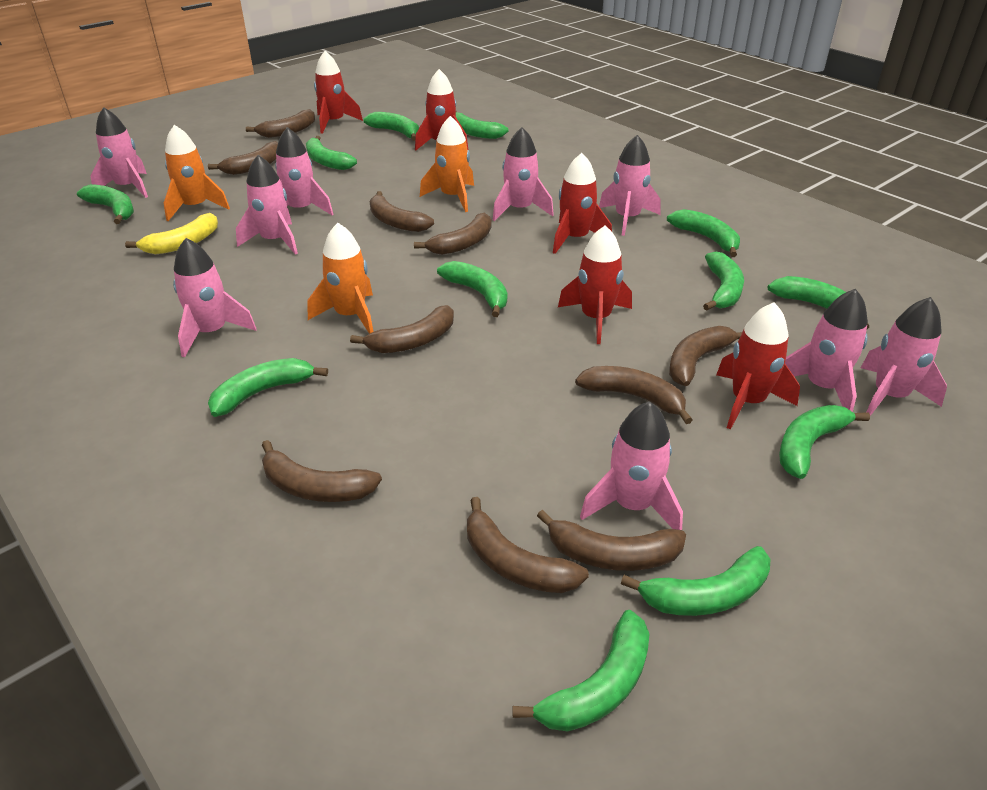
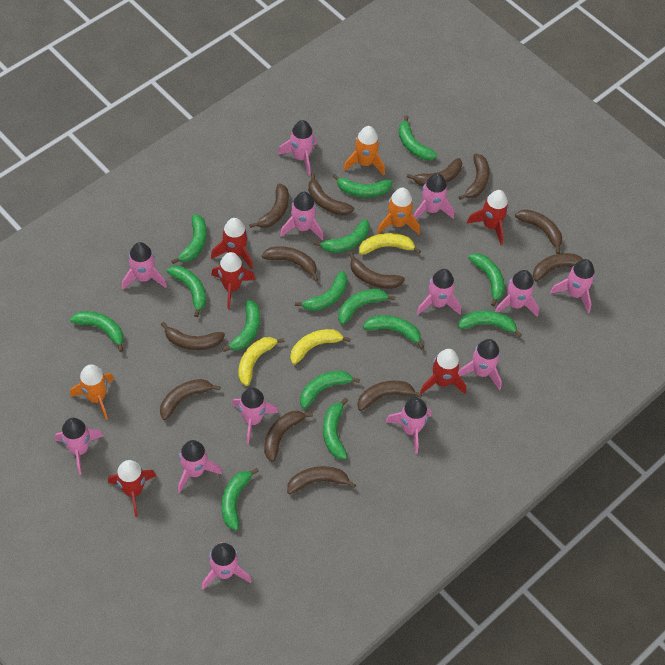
brown banana: [208,141,278,175] [246,109,315,138] [262,440,382,502] [350,305,454,353] [370,191,434,232] [414,213,491,255] [467,497,589,593] [537,510,686,571] [575,366,693,424] [669,326,742,386] = 10 -> [160,379,221,420] [161,322,225,350] [249,183,289,228] [262,246,319,281] [264,411,313,462] [287,466,356,494] [308,173,354,215] [349,252,405,289] [357,381,422,411] [407,158,462,186] [459,153,489,200] [515,209,562,254] [533,253,583,282] = 13
green banana: [77,184,134,224] [208,358,328,417] [306,136,357,170] [363,112,419,141] [437,261,507,317] [456,111,508,139] [513,610,650,731] [621,546,770,616] [667,209,740,257] [703,252,744,311] [767,276,869,329] [779,405,870,479] = 12 -> [70,311,124,352] [167,266,206,317] [172,214,207,264] [222,300,260,352] [222,468,259,530] [295,271,348,311] [300,371,360,409] [313,219,370,253] [323,398,349,459] [332,174,392,197] [338,289,395,325] [363,315,424,349] [399,116,438,160] [458,311,522,338] [469,253,505,307] = 15
pink rocket: [90,107,148,198] [173,238,257,357] [236,155,298,255] [275,127,333,215] [493,127,554,221] [580,401,683,530] [599,135,661,236] [785,289,868,412] [861,297,947,416] = 9 -> [55,418,103,475] [122,242,167,290] [178,440,223,493] [201,542,251,590] [232,387,278,444] [278,120,317,176] [280,192,323,240] [386,398,431,454] [414,173,454,219] [416,269,461,315] [458,339,502,390] [495,270,539,317] [550,259,595,313] = 13
yellow banana: [125,213,218,254] = 1 -> [238,337,285,386] [290,329,351,365] [359,233,421,255] = 3

